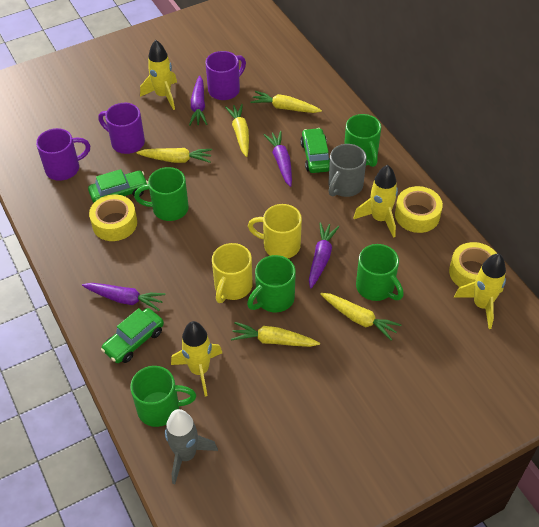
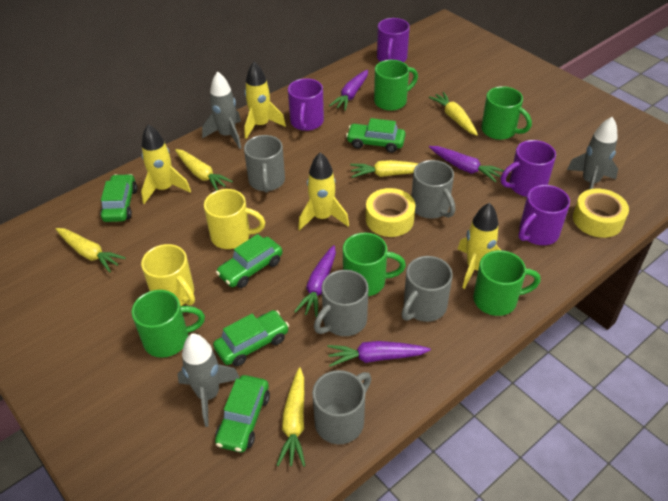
green car: [88,169,148,203] [101,308,164,363] [300,128,330,173] = 3 -> [100,174,137,222] [213,310,289,366] [215,375,270,452] [216,234,283,288] [346,118,406,153] = 5
grey mug: [329,144,367,197] = 1 -> [244,135,285,193] [312,370,371,444] [314,270,368,336] [401,256,453,322] [411,160,455,219] = 5
grey rocket: [165,409,218,484] = 1 -> [178,334,240,427] [202,71,241,149] [567,117,618,189] = 3
purple mug: [36,128,90,181] [98,103,145,154] [206,51,246,100] = 3 -> [288,78,324,131] [377,18,410,62] [501,140,556,197] [518,185,570,245] = 4
yellow tape: [89,194,137,241] [395,186,443,233] [449,242,497,287] = 3 -> [366,188,415,237] [573,188,629,238] = 2

